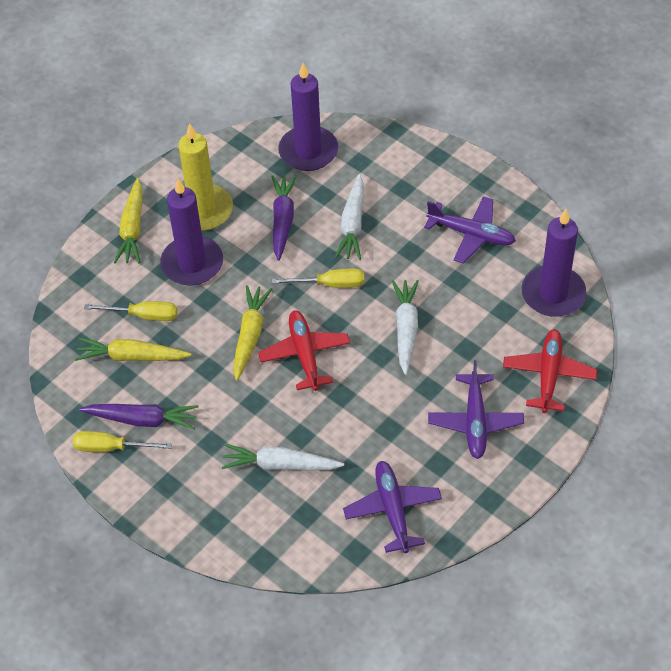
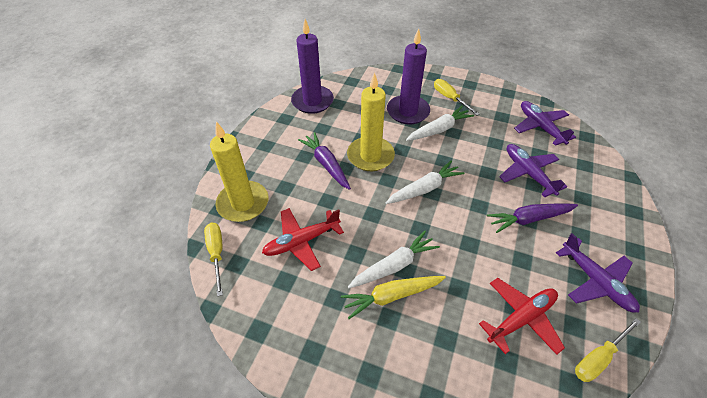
purple candle: [160,178,223,286] [278,63,338,171] [521,209,586,317] = 3 -> [291,19,334,114] [387,29,430,125] = 2
yellow candle: [179,123,233,231] = 1 -> [210,121,268,222] [347,72,395,171] = 2
yellow carrot: [75,338,191,361] [114,178,142,264] [233,285,272,381] = 3 -> [341,276,446,319] = 1

